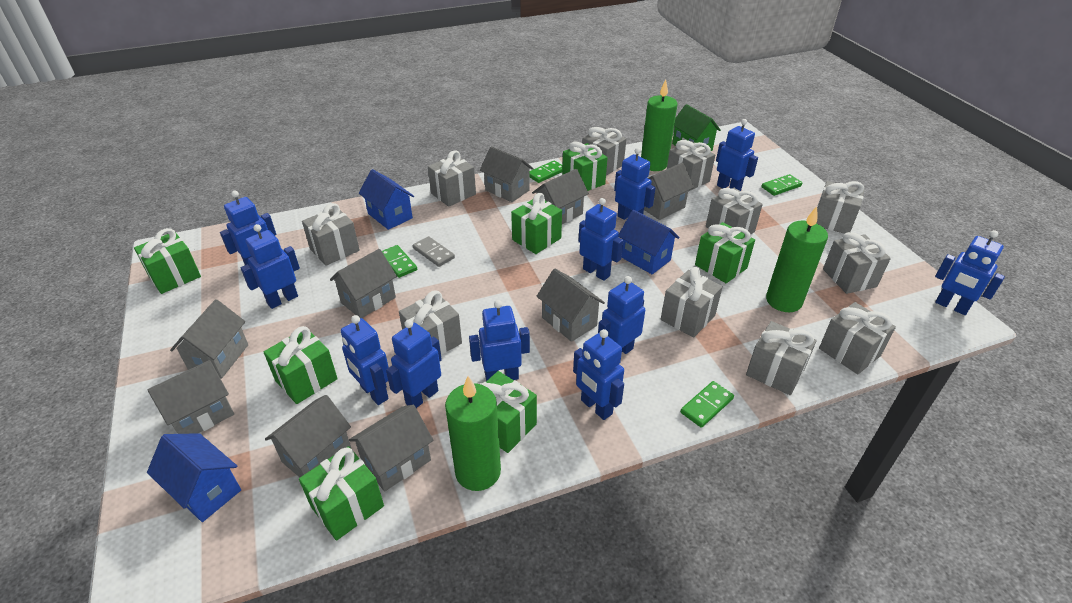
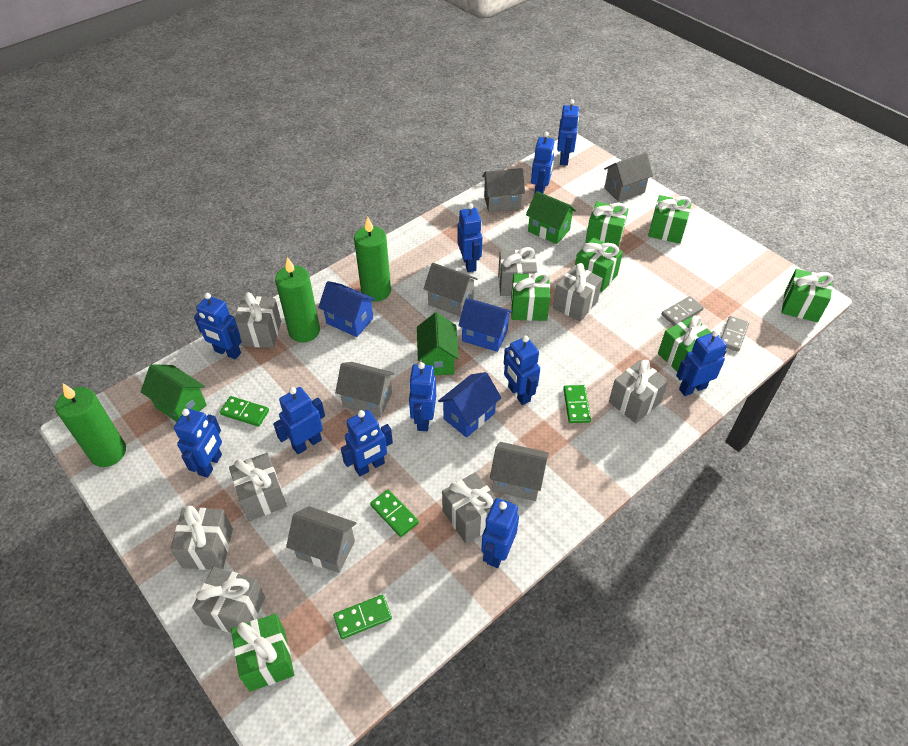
green house: [672,104,721,151] = 1 -> [141,364,207,422] [417,312,459,375] [526,191,576,244] = 3
grey domino: [413,236,455,267] = 1 -> [661,296,704,326] [721,316,749,352] = 2
grey gift: [302,203,360,266] [399,291,462,355] [428,150,476,207] [582,127,626,176] [661,267,723,338] [667,140,715,191] [706,188,763,234] [746,321,817,395] [817,181,864,234] [819,302,896,374] [823,232,891,294] = 11 -> [170,506,233,570] [192,567,265,633] [229,453,287,521] [235,292,281,348] [442,472,496,544] [498,247,538,296] [553,263,603,322] [609,360,668,423] = 8
grey house: [148,360,234,434] [170,299,248,379] [265,395,351,477] [330,249,397,318] [349,405,434,492] [480,146,534,202] [532,169,589,224] [537,269,605,342] [644,163,694,220] = 9 -> [286,506,357,573] [335,362,394,417] [424,263,478,317] [482,168,525,212] [490,442,549,501] [604,153,653,202] = 6

